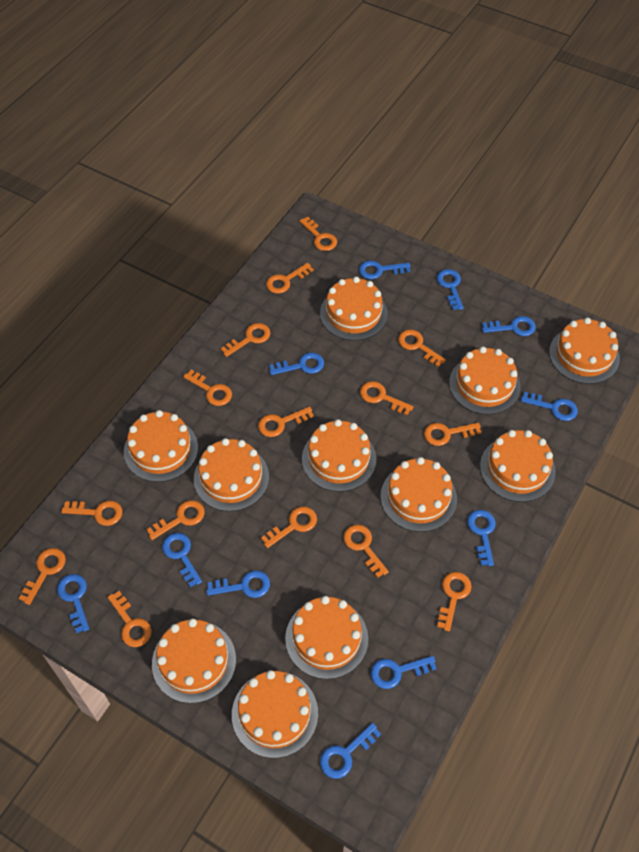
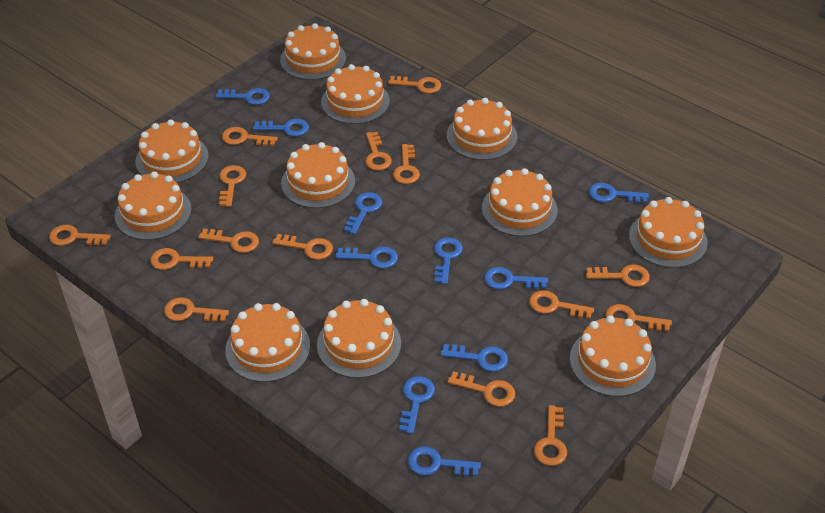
blue key: [57,574,89,633] [162,533,202,587] [206,570,270,598] [269,353,324,375] [320,723,381,779] [359,260,410,279] [371,656,437,689] [437,269,464,310] [467,510,496,566] [482,316,536,336] [521,392,578,421] = 11 -> [216,88,270,105] [253,119,309,136] [335,247,398,268] [344,192,382,234] [399,376,435,434] [408,446,481,476] [434,237,463,284] [441,344,508,372] [484,267,548,289] [589,182,649,203] = 10

